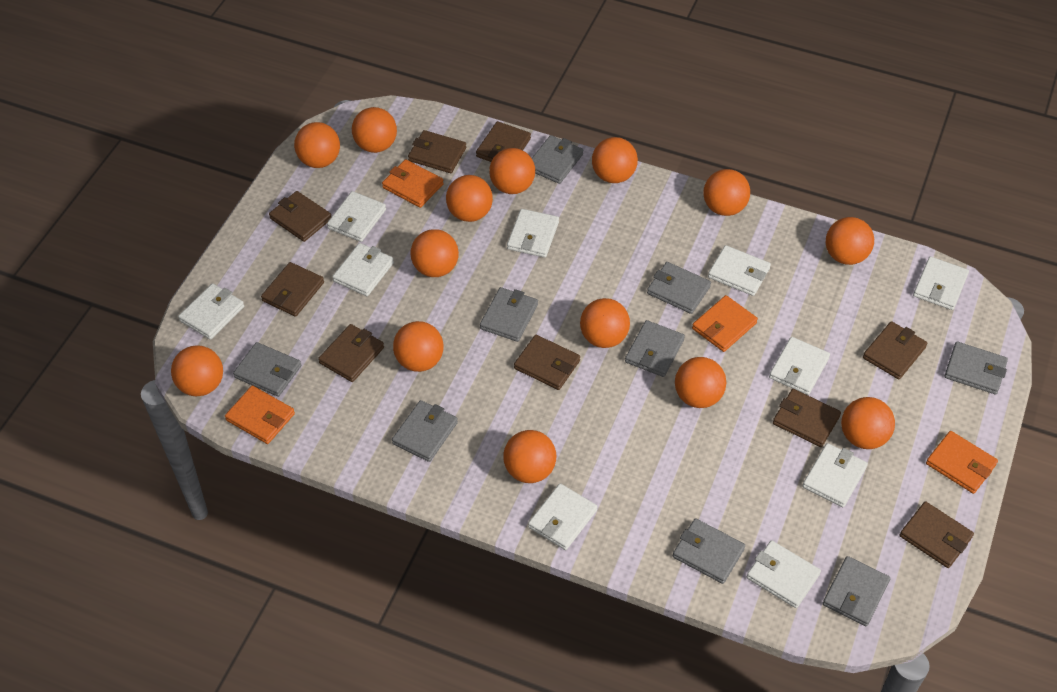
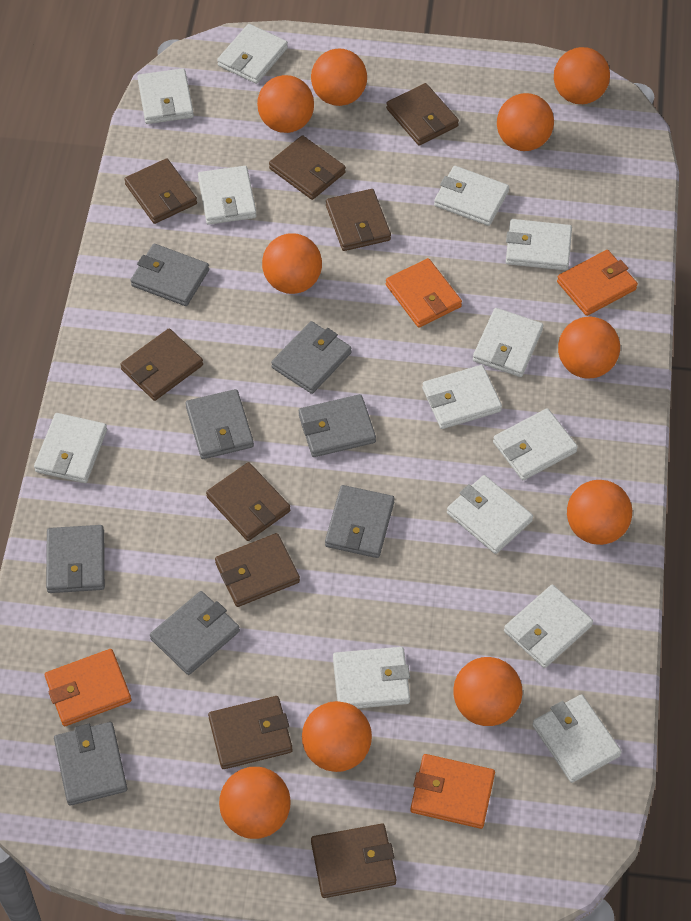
grey wallet: [233,342,301,397] [392,400,458,462] [480,287,538,342] [532,135,583,184] [625,320,685,377] [647,262,711,314] [673,518,745,584] [823,556,891,626] [945,342,1008,395] = 9 -> [46,525,105,593] [54,722,128,806] [131,244,209,306] [150,591,240,675] [185,389,254,459] [271,321,352,394] [299,394,376,457] [325,485,395,558] = 8
orange ball: [171,345,223,396] [294,122,340,168] [352,107,397,153] [393,321,444,372] [410,229,459,277] [446,175,493,222] [489,148,535,194] [503,430,556,483] [580,298,630,348] [592,137,638,183] [675,357,726,408] [703,169,750,216] [826,217,874,265] [841,397,895,449] = 14 -> [219,767,290,839] [257,75,314,133] [262,233,322,294] [302,701,372,772] [311,49,367,106] [453,657,522,726] [497,93,554,151] [554,47,610,104] [558,317,620,379] [567,480,632,545] = 10
white wallet: [178,283,244,340] [327,191,386,242] [332,243,394,296] [507,209,559,258] [528,483,597,550] [708,245,771,296] [747,540,821,608] [769,337,830,395] [803,443,868,507] [913,256,969,310] = 10 -> [34,413,107,483] [137,68,194,124] [198,166,257,225] [217,24,288,84] [333,647,410,708] [422,365,502,429] [434,166,509,226] [447,475,533,554] [473,308,543,377] [493,408,578,480] [504,584,593,668] [506,219,572,270] [532,694,622,783] = 13

